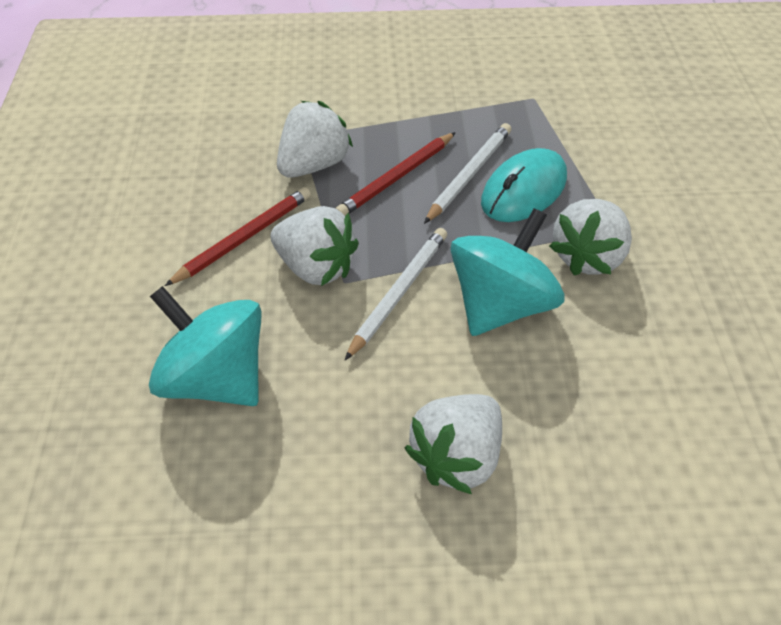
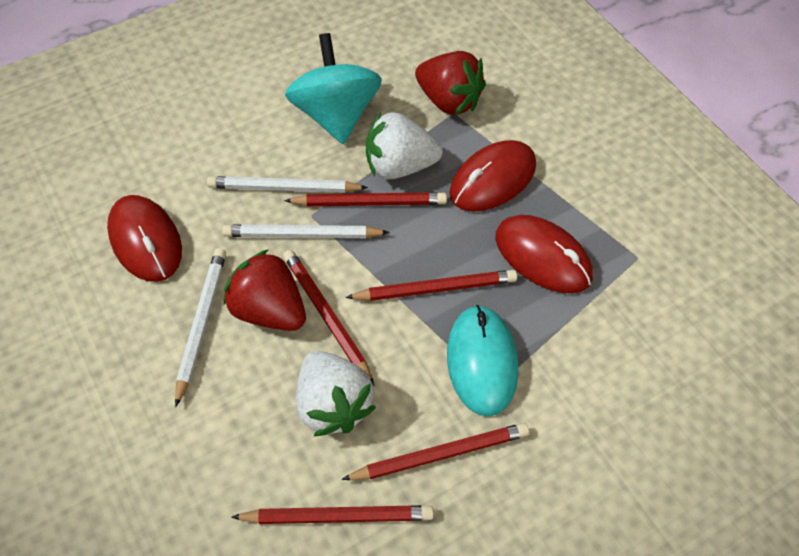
red mouse: none = 0 -> [107,195,182,282] [450,140,536,211] [495,215,593,293] = 3
red pencil: [165,187,311,286] [336,132,456,216] = 2 -> [231,505,434,524] [283,250,374,386] [284,192,447,206] [342,423,529,480] [345,270,517,301] = 5
red strawberry: none = 0 -> [224,249,306,331] [415,51,486,115] = 2
turquoise spinning top: [149,286,262,406] [451,208,564,336] = 2 -> [285,33,382,144] = 1
white pencil: [345,228,447,360] [424,123,511,224] = 2 -> [175,248,226,407] [207,176,368,193] [222,224,390,238] = 3
white strawberry: [270,206,359,286] [277,101,353,178] [404,394,502,494] [549,199,632,275] = 4 -> [296,351,376,436] [366,112,443,180] = 2

